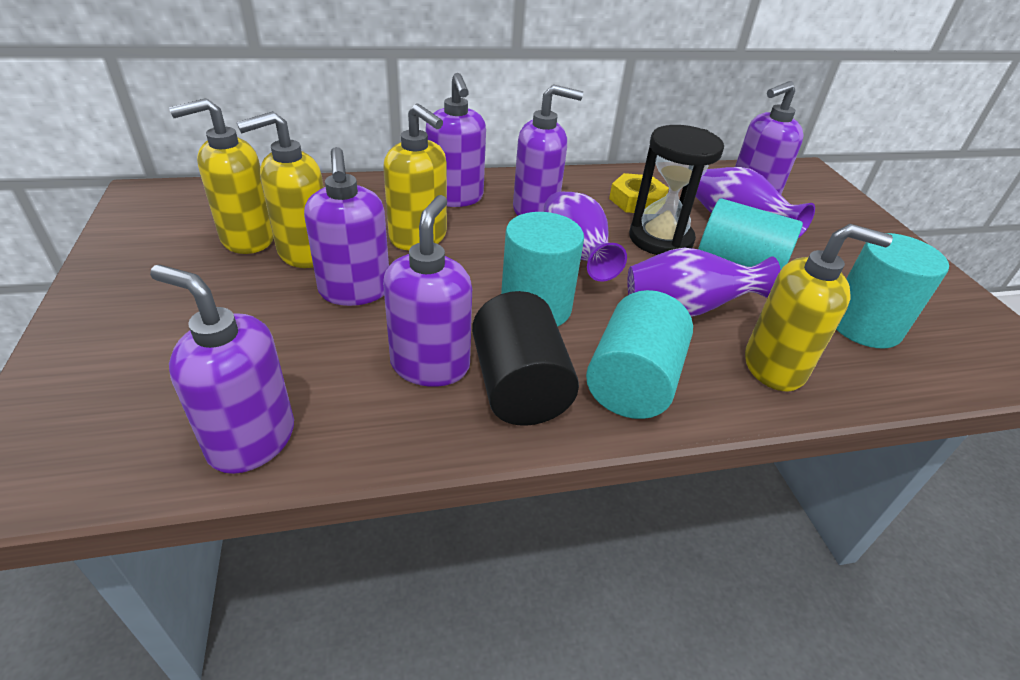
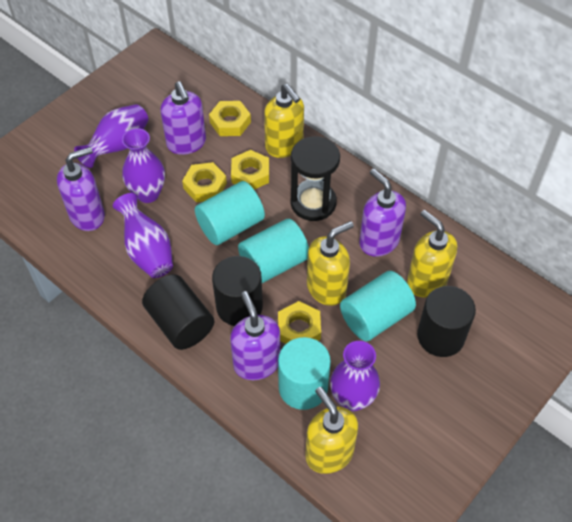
black cylinder: [472,291,579,426] = 1 -> [142,274,214,350] [212,256,263,326] [417,286,476,357] = 3
purple soap dispenser: [150,265,294,474] [304,147,389,306] [383,195,472,387] [425,73,486,207] [513,84,583,216] [735,81,803,194] = 6 -> [57,147,105,231] [160,81,206,155] [230,291,280,380] [359,168,406,257] = 4
purple vase: [544,191,627,282] [627,248,781,317] [695,167,815,238] = 3 -> [74,104,148,168] [113,193,173,278] [122,128,165,203] [330,341,380,411] = 4
yellow nut: [609,173,669,213] = 1 -> [182,162,227,202] [209,101,251,136] [231,150,269,190] [278,301,321,344] = 4

